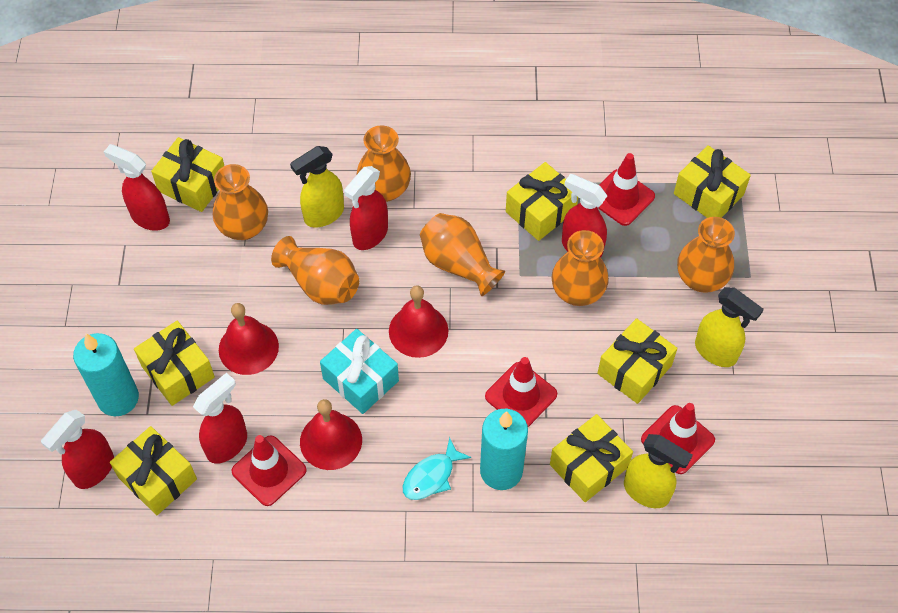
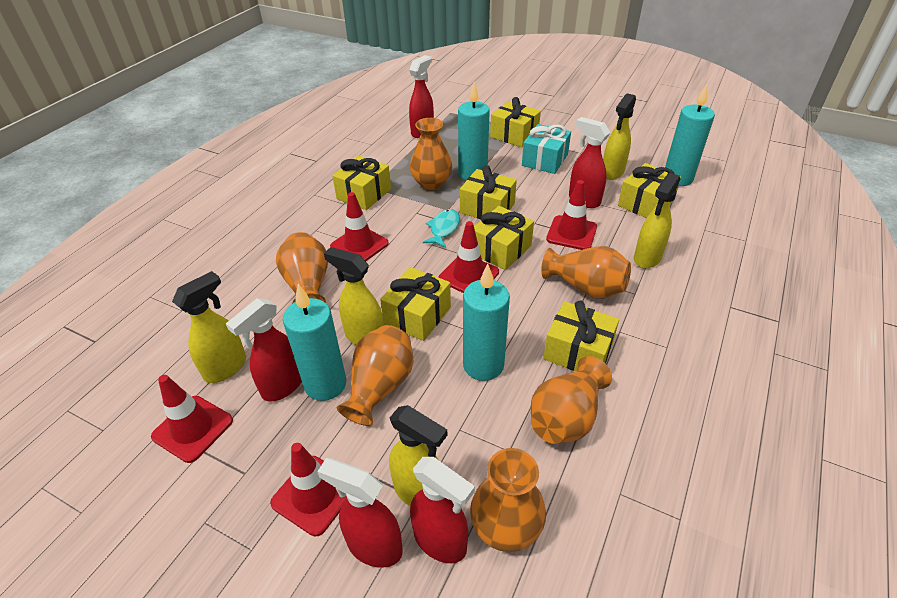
red bell: [219,303,279,375] [300,399,362,470] [389,285,448,358] = 3 -> none = 0
red traffic cone: [231,435,307,506] [485,357,557,427] [598,153,655,226] [641,403,715,474] = 4 -> [151,375,233,463] [270,443,347,536] [330,192,389,261] [439,221,499,293] [546,180,597,250] = 5
turquoise candle: [73,333,139,416] [480,409,528,490] = 2 -> [283,284,346,401] [458,82,490,181] [463,264,510,381] [665,84,715,186] = 4
yellow spray bottle: [290,146,344,228] [624,434,693,508] [695,287,764,367] = 3 -> [172,271,246,383] [324,247,384,345] [389,405,447,506] [603,93,636,180] [634,173,680,269] = 5

